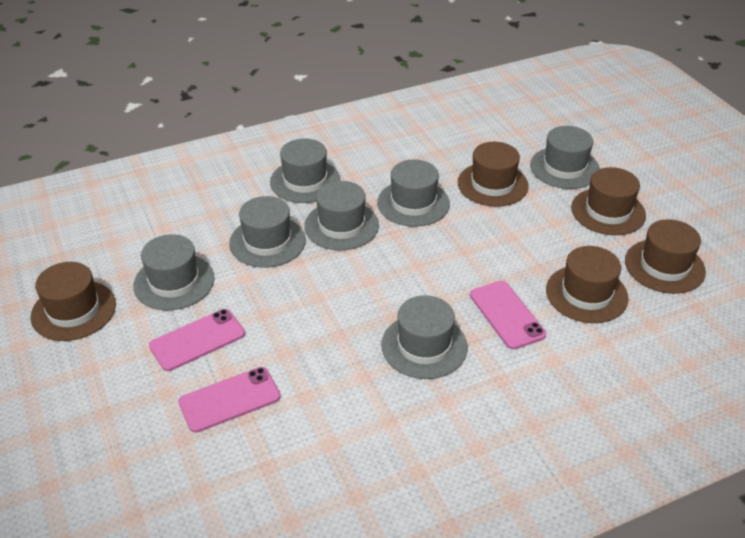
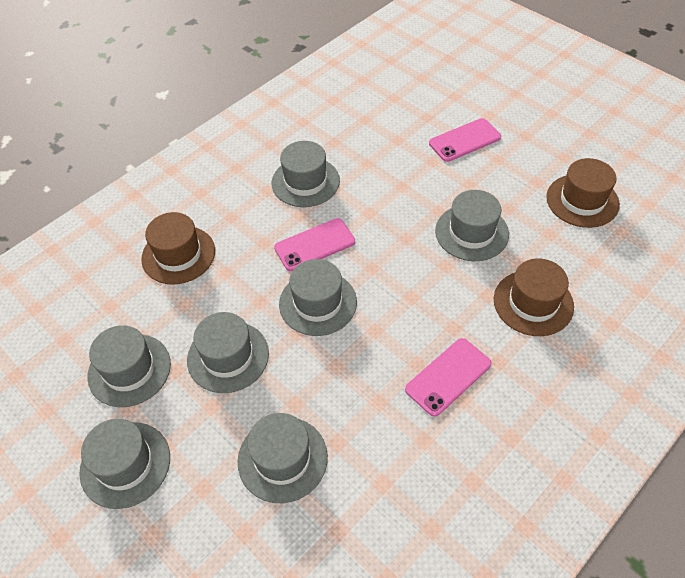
brown hat: [31,262,116,341] [458,142,529,207] [546,246,629,323] [571,167,646,235] [625,219,706,294] = 5 -> [141,212,215,285] [494,258,574,336] [546,158,620,228] = 3

